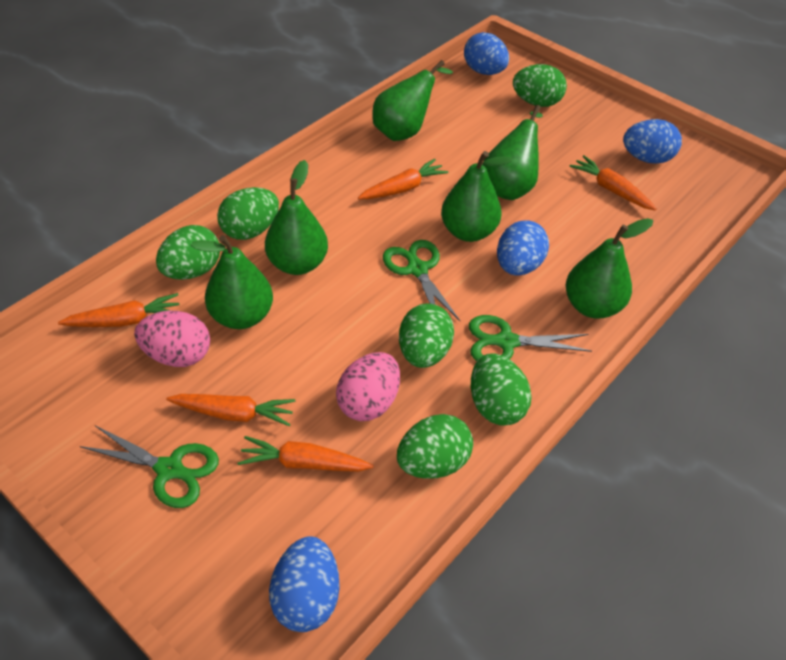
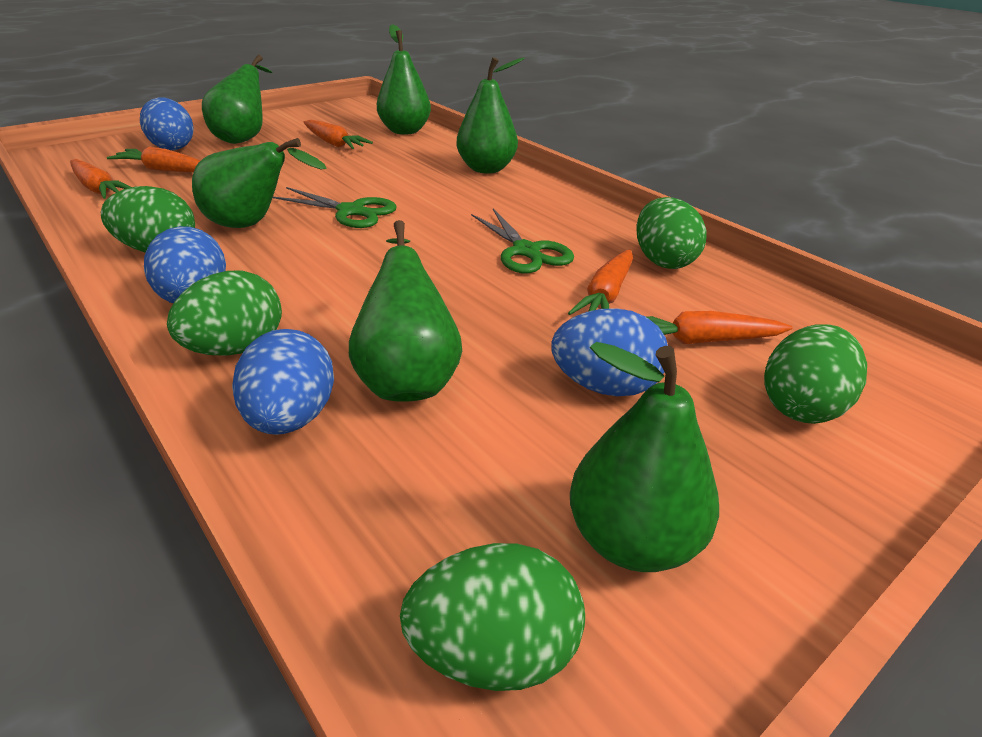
green egg: [156,225,220,280] [217,187,279,240] [397,414,473,479] [399,303,454,368] [471,353,532,426] [513,64,567,107] = 6 -> [101,186,195,252] [167,271,282,356] [400,543,585,691] [637,197,707,269] [764,324,867,424] = 5
green scissors: [80,425,219,508] [383,240,460,321] [469,315,592,361] = 3 -> [273,187,397,228] [471,209,574,273] = 2
pink egg: [134,311,210,367] [336,352,400,421] = 2 -> none = 0

